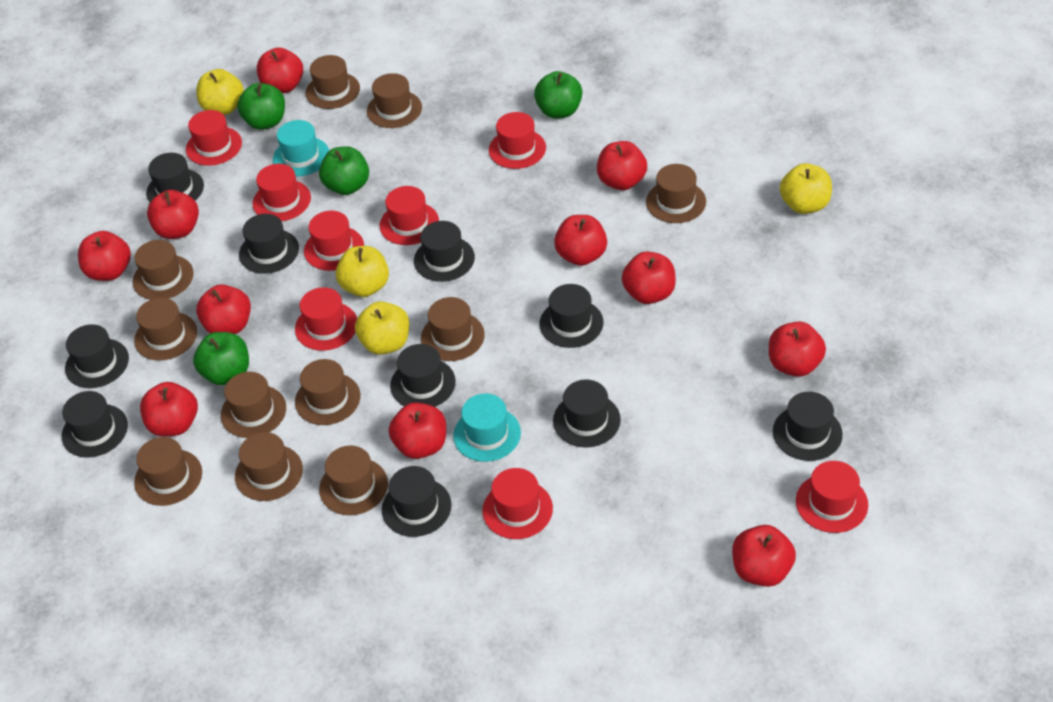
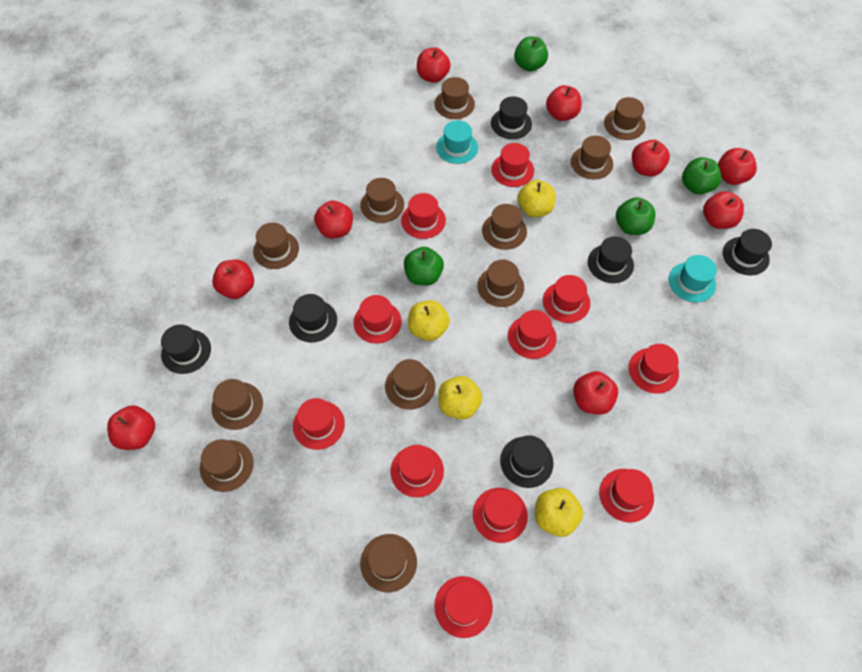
black hat: [62,391,128,458] [65,324,129,388] [146,153,204,202] [239,214,299,274] [382,466,452,537] [390,344,456,407] [414,221,475,282] [540,284,603,348] [553,379,621,448] [773,392,843,461] = 10 -> [161,324,211,374] [289,294,337,342] [491,96,532,139] [500,435,554,488] [588,236,634,283] [723,229,772,275] = 6
red apple: [78,231,131,281] [140,382,198,437] [147,190,199,239] [196,285,251,334] [257,48,303,93] [389,402,446,459] [554,215,607,266] [597,141,647,190] [622,251,676,304] [732,525,796,587] [769,321,826,377] = 11 -> [107,405,155,450] [212,260,254,299] [314,201,353,239] [417,47,451,83] [546,85,582,121] [573,371,618,414] [632,140,670,176] [703,191,744,229] [718,148,757,185] = 9
red hat: [186,110,242,166] [253,164,311,221] [295,287,357,351] [304,211,364,271] [380,186,439,245] [482,468,553,539] [489,112,546,169] [796,461,868,533] = 8 -> [293,398,345,450] [353,295,402,344] [390,445,444,497] [401,193,446,239] [434,576,493,638] [473,488,528,543] [491,143,534,187] [508,310,557,359] [543,275,590,323] [599,469,654,523] [629,344,679,394] = 11

